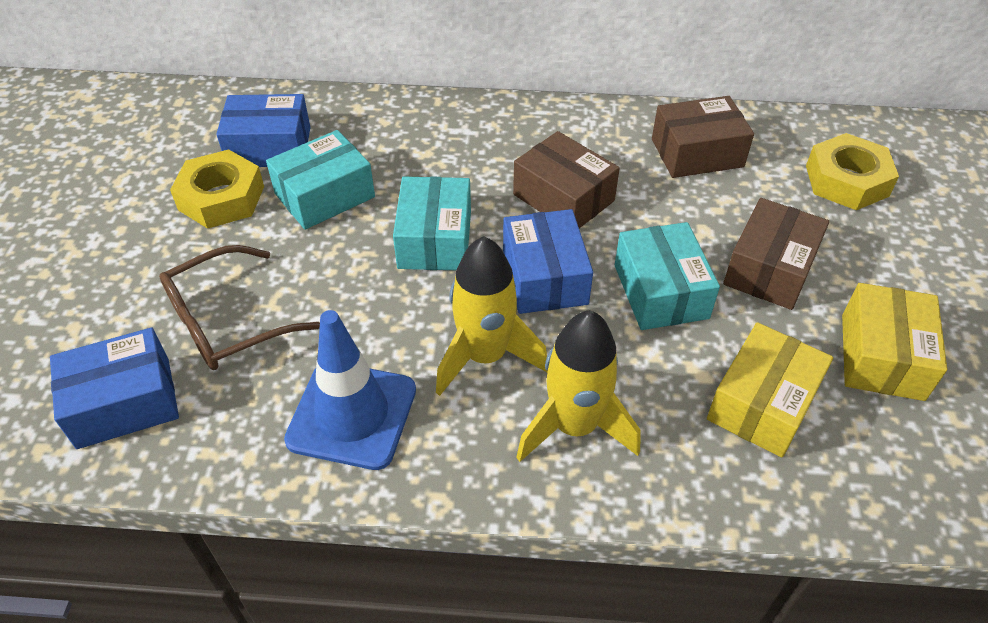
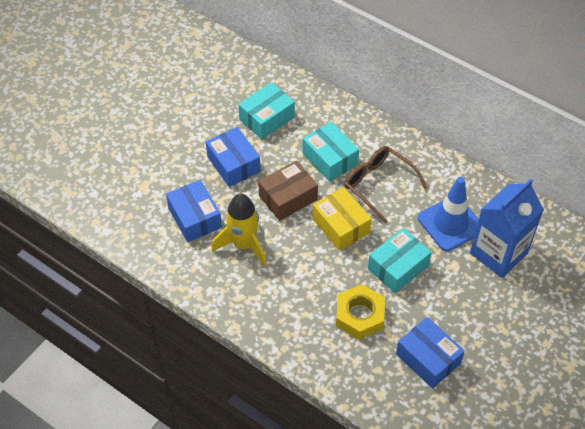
blue carton: none = 0 -> [470,179,544,278] = 1
brown box: [513,131,620,228] [652,96,754,178] [723,198,829,310] = 3 -> [258,161,318,221] = 1
yellow box: [707,322,833,457] [842,283,947,401] = 2 -> [312,187,372,251] = 1
yellow nut: [170,149,264,229] [806,133,899,210] = 2 -> [336,284,385,340] = 1
yellow rocket: [436,236,548,396] [516,311,641,462] = 2 -> [212,194,267,266] = 1

